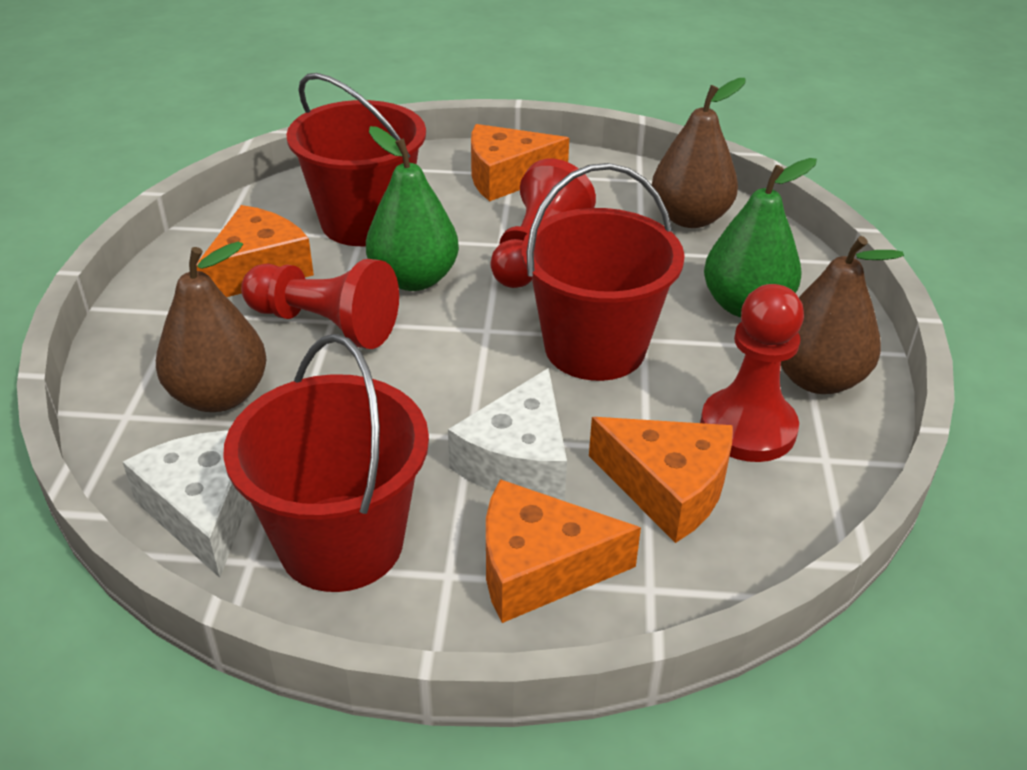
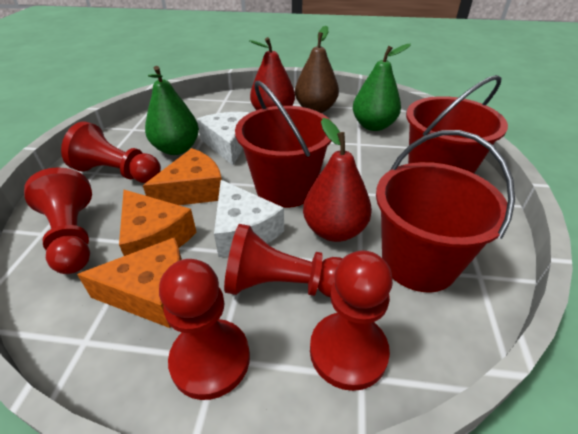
brown pear: [156,241,267,412] [652,78,746,228] [781,236,904,394] = 3 -> [295,26,339,113] = 1
orange cheese: [196,205,314,297] [471,124,569,202] [486,479,641,623] [589,417,733,543] = 4 -> [77,237,182,328] [119,190,196,256] [143,148,222,205] = 3
red pawn: [241,259,399,349] [490,159,596,288] [700,284,804,462] = 3 -> [24,167,92,274] [61,122,161,183] [159,259,250,400] [224,224,343,297] [310,250,393,391] = 5
red pear: none = 0 -> [249,37,295,110] [303,118,372,242] = 2

